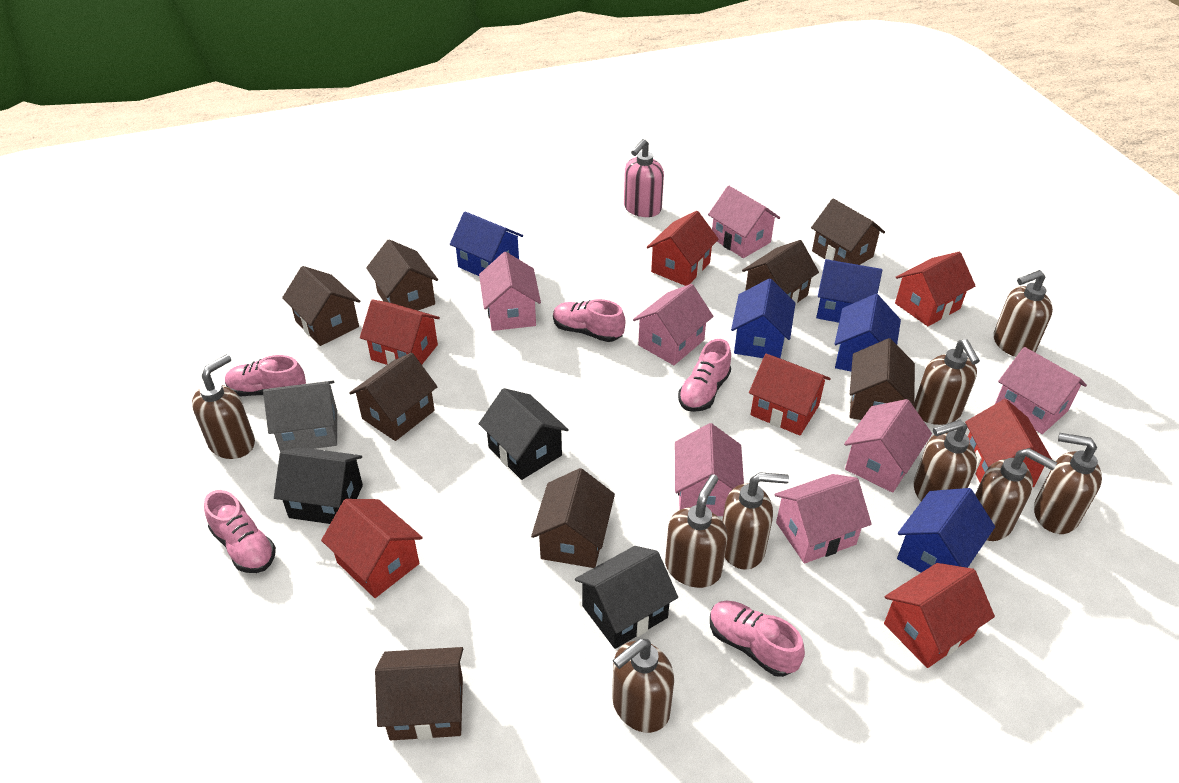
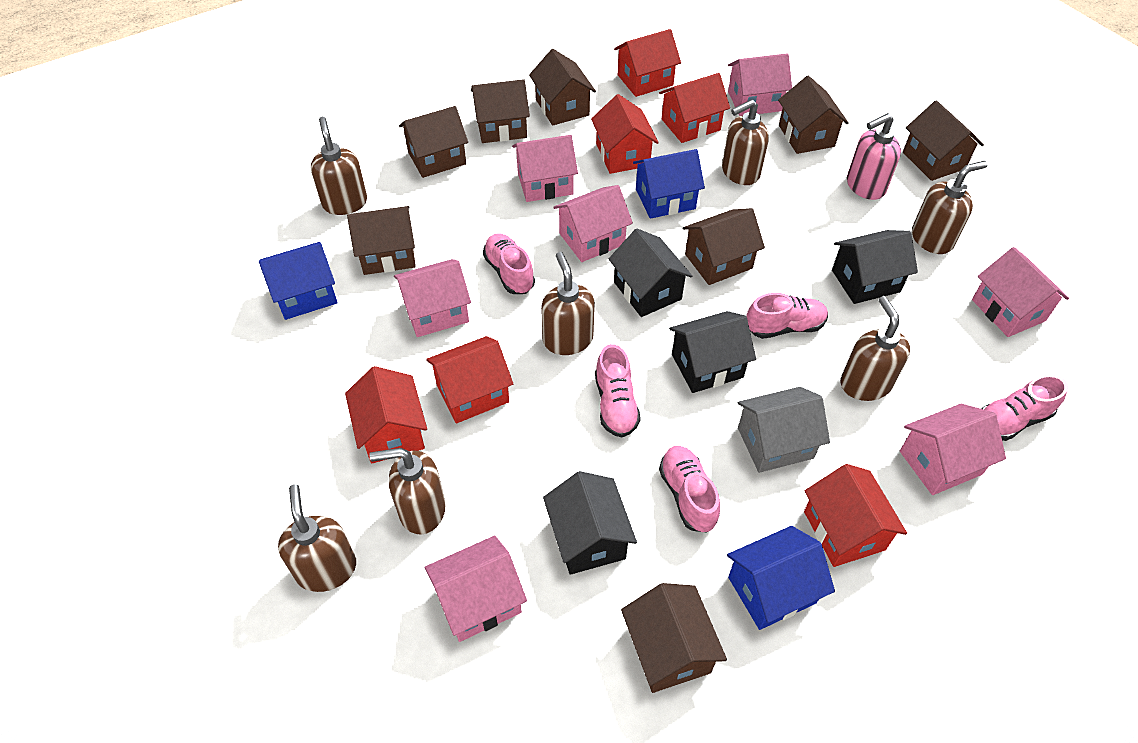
black house: [274,447,363,524] [479,388,569,480] [575,546,678,649] = 3 -> [543,471,637,575] [609,229,693,317] [669,311,756,393] [832,230,918,304] = 4
blue house: [450,211,523,276] [731,278,795,358] [816,259,882,323] [835,294,901,371] [897,488,995,573] = 5 -> [259,242,338,320] [633,149,705,219] [727,526,835,630] = 3
brown soap dispenser: [192,354,255,459] [612,639,674,733] [665,474,728,588] [722,472,789,570] [914,339,980,425] [914,420,977,501] [975,448,1057,541] [994,270,1053,357] [1034,433,1102,534] = 9 -> [278,484,356,592] [311,117,367,215] [369,448,446,534] [541,252,595,355] [722,99,769,185] [840,296,910,401] [912,161,987,254] = 7
red house: [321,499,423,598] [360,299,440,365] [647,211,719,286] [749,354,830,436] [884,563,995,668] [895,252,976,326] [965,399,1052,487] = 7 -> [345,366,427,464] [426,336,513,423] [591,94,659,174] [614,29,681,97] [659,73,730,143] [804,464,907,567] = 6

